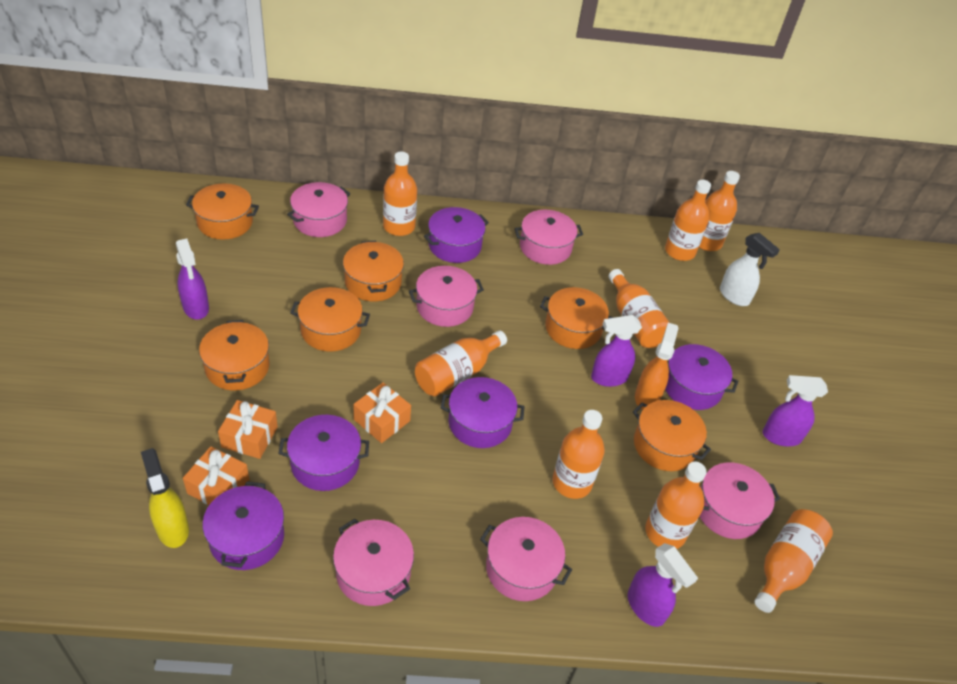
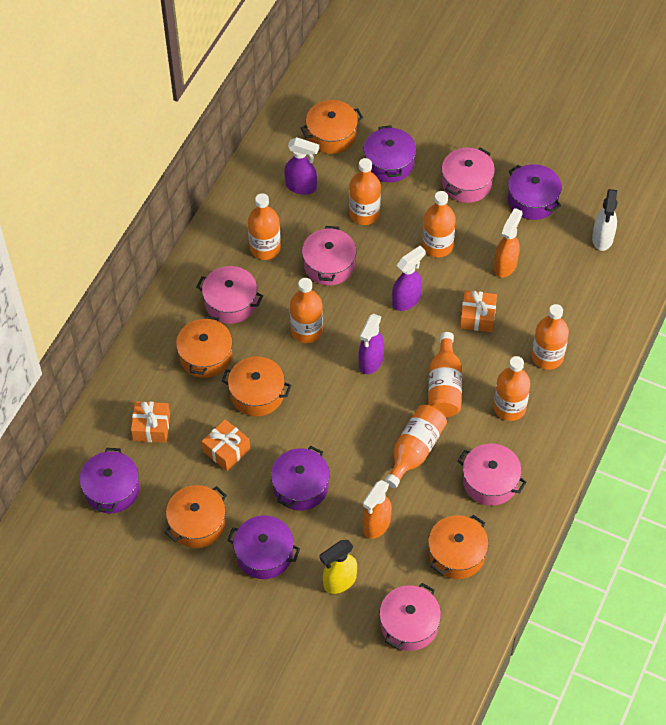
orange pot: [186,184,259,240] [199,320,270,390] [290,287,370,352] [343,241,404,302] [540,287,614,349] [633,400,711,471] = 6 -> [165,485,227,548] [176,316,232,378] [222,357,291,416] [300,100,363,154] [428,515,489,579] = 5
orange spray bottle: [635,323,678,409] = 1 -> [363,480,392,539] [494,208,523,278] = 2
pink pot: [287,182,350,237] [333,519,414,606] [409,266,484,327] [480,517,572,601] [514,210,583,265] [700,462,780,539] = 6 -> [197,266,263,324] [302,226,356,285] [379,583,441,651] [442,147,495,203] [458,444,527,506] = 5
purple spray bottle: [176,239,209,320] [591,315,642,387] [628,543,698,627] [762,375,828,447] = 4 -> [284,137,319,195] [359,314,384,374] [392,246,426,311] = 3

